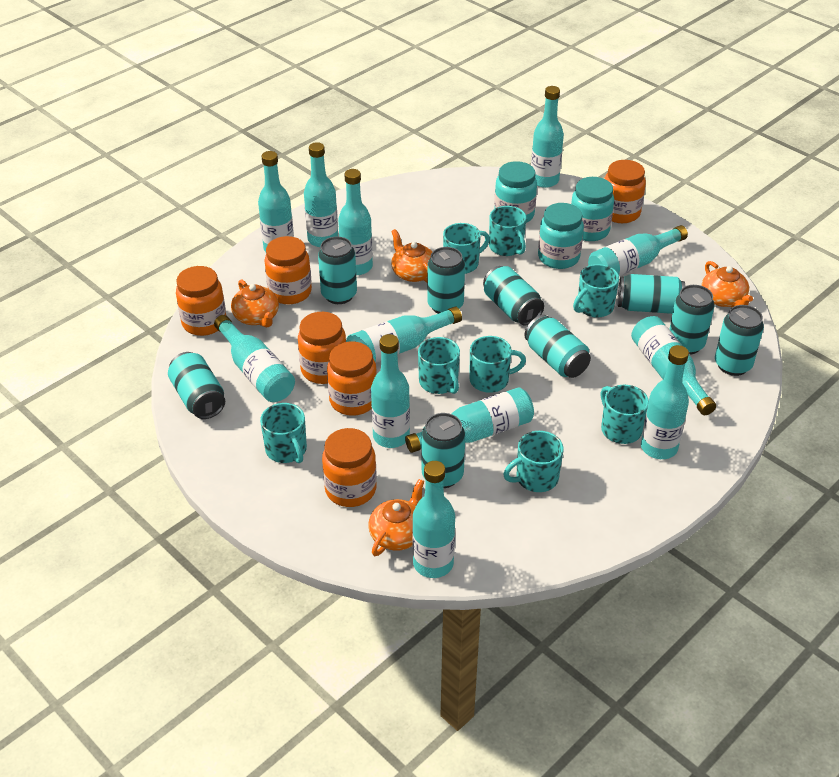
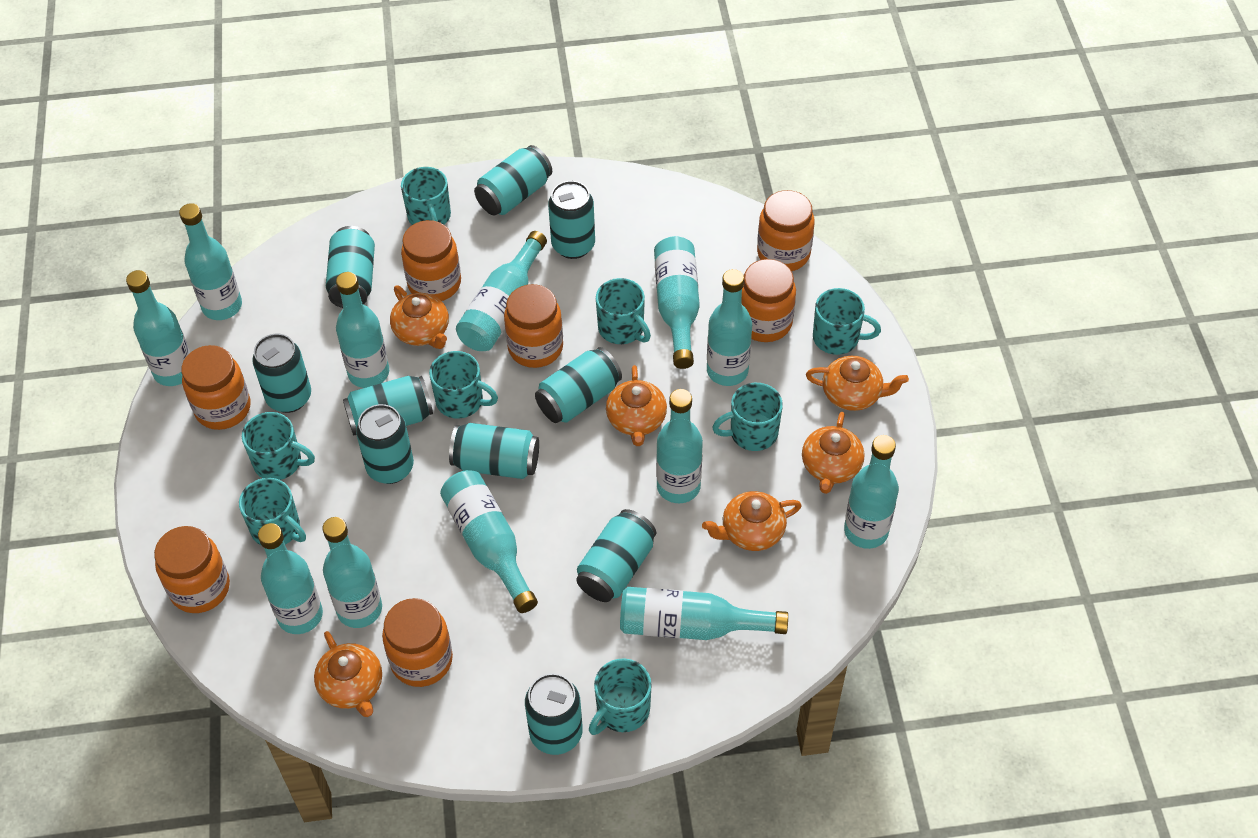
orange jar: [176,266,226,336] [265,236,312,304] [298,312,346,384] [322,428,377,507] [327,342,377,416] [604,160,646,223] = 6 -> [154,526,230,613] [181,345,251,430] [382,598,453,687] [401,220,461,301] [504,284,563,368] [742,259,796,342] [757,190,815,271] = 7
orange teapot: [231,279,279,327] [369,479,424,556] [391,229,432,283] [702,261,753,307] = 4 -> [314,631,382,717] [390,285,449,349] [606,365,667,446] [702,491,802,551] [802,412,865,494] [806,356,909,411] = 6
turquoise can: [168,352,225,419] [318,236,357,304] [422,413,465,488] [427,247,465,314] [483,266,544,325] [524,315,591,378] [618,274,685,314] [669,285,715,355] [715,305,764,376] = 9 -> [252,334,311,413] [326,226,375,308] [343,376,433,436] [356,404,414,484] [449,423,539,479] [474,145,552,216] [525,673,583,755] [535,347,622,423] [548,181,595,259] [576,509,656,602] = 10
turquoise jar: [494,161,537,223] [538,203,584,269] [571,177,614,241] = 3 -> none = 0

